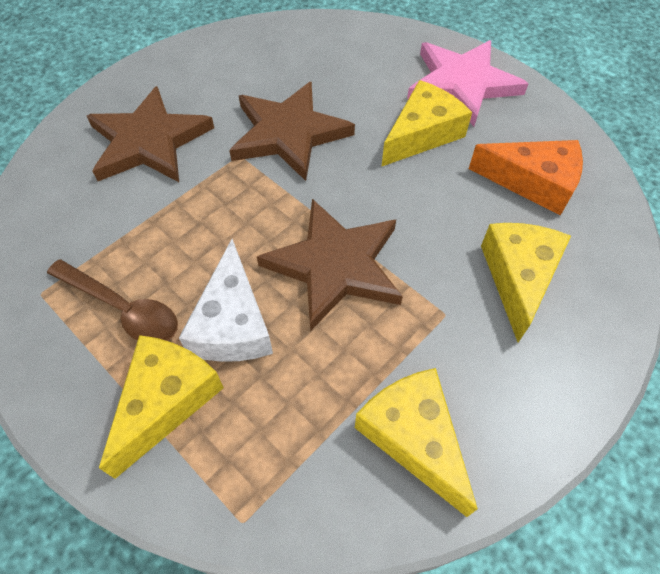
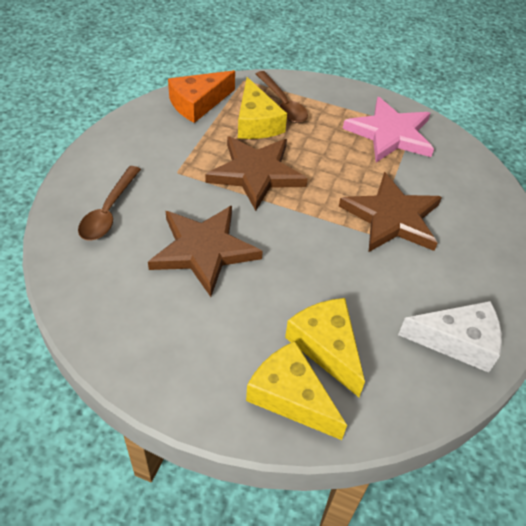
brown spoon: [47,259,178,341] = 1 -> [78,166,141,241] [256,71,308,123] = 2
yellow cheese: [99,335,224,479] [355,368,478,517] [381,80,472,167] [481,223,571,342] = 4 -> [238,77,287,139] [246,341,347,440] [285,298,365,397] = 3

